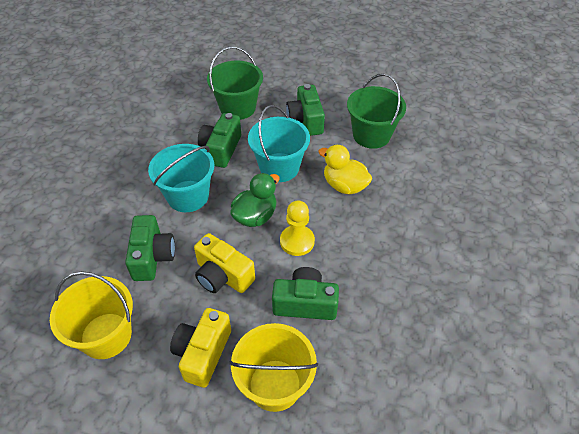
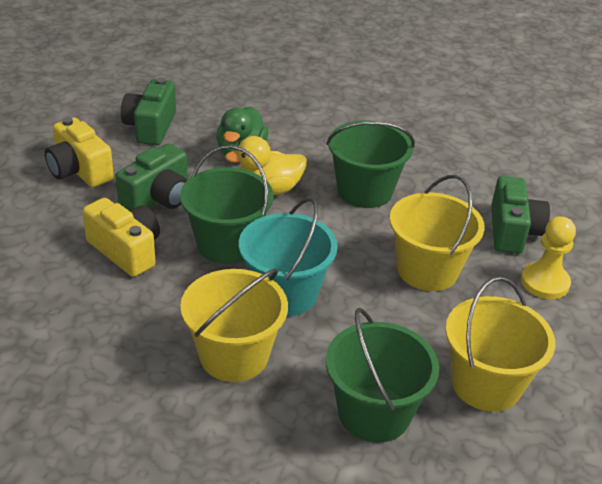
green bucket: [207,47,263,120] [347,74,406,149] = 2 -> [180,145,273,264] [326,120,415,208] [326,308,439,443] = 3
green camera: [125,215,175,281] [198,113,241,168] [272,267,339,320] [286,84,325,136] = 4 -> [116,144,188,211] [121,78,176,145] [491,176,550,254] = 3
turquoise bucket: [148,144,214,212] [248,105,310,182] = 2 -> [239,197,338,316] = 1
yellow bucket: [50,271,133,359] [230,323,318,412] = 2 -> [180,268,288,382] [390,175,485,291] [445,277,555,412] = 3

